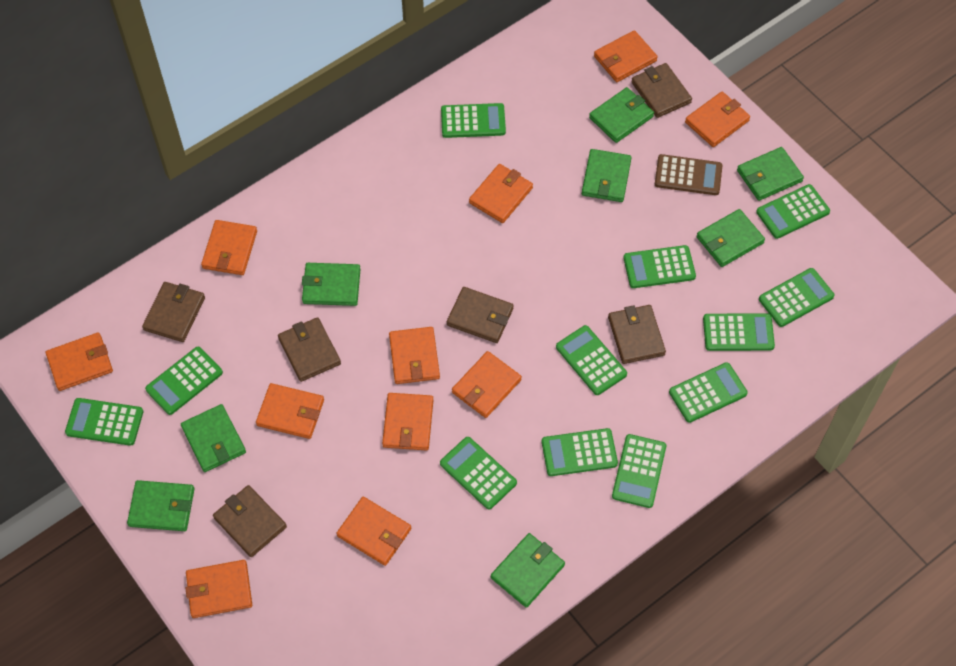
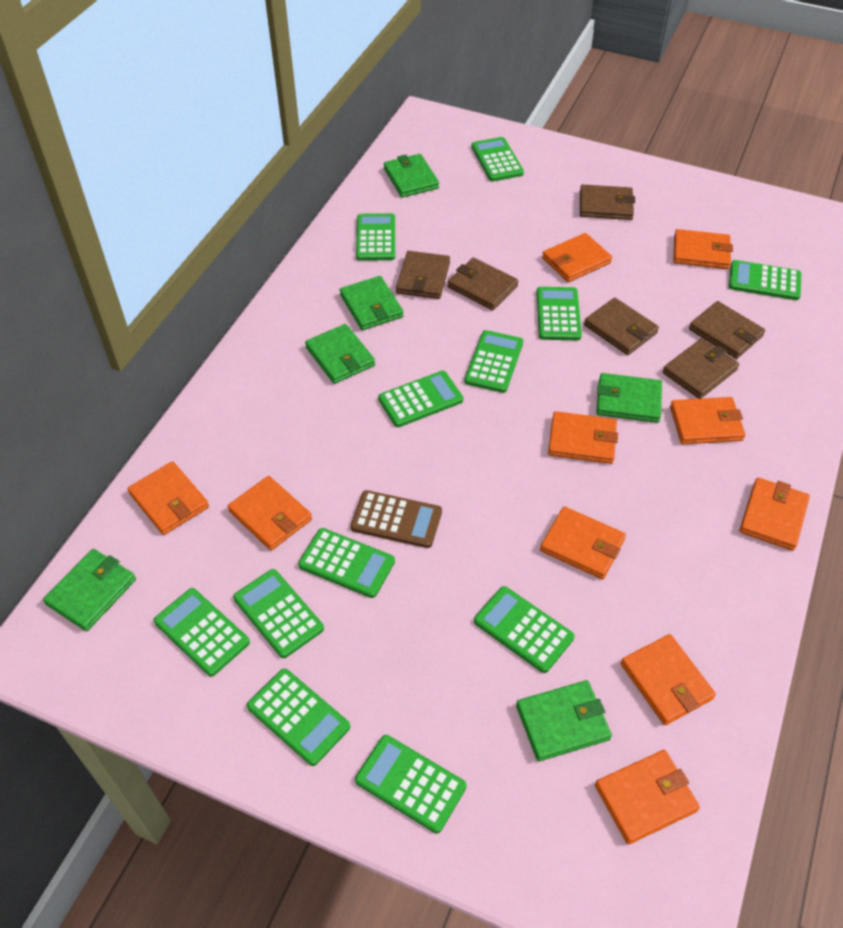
green wallet: [127,480,194,531] [181,404,246,472] [302,263,361,306] [491,533,565,608] [582,149,632,202] [589,87,654,143] [696,209,765,267] [737,147,804,201] = 8 -> [43,549,136,631] [305,324,375,384] [340,276,404,330] [384,154,439,198] [516,680,612,761] [596,373,662,423] = 6
orange wallet: [46,332,113,391] [186,560,252,618] [201,220,257,275] [256,383,324,439] [337,497,411,566] [382,393,433,450] [389,327,440,384] [452,351,522,418] [469,164,533,223] [594,30,658,82] [685,92,750,147] = 11 -> [128,461,209,535] [228,476,312,550] [540,506,626,579] [542,233,612,282] [548,411,618,464] [595,750,700,844] [621,634,716,725] [670,397,745,444] [674,229,733,269] [740,477,810,551] = 10

